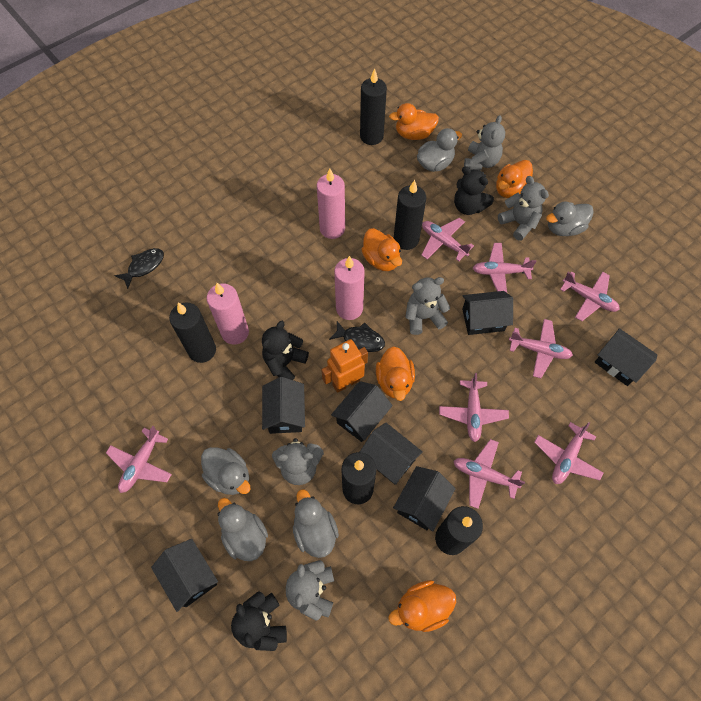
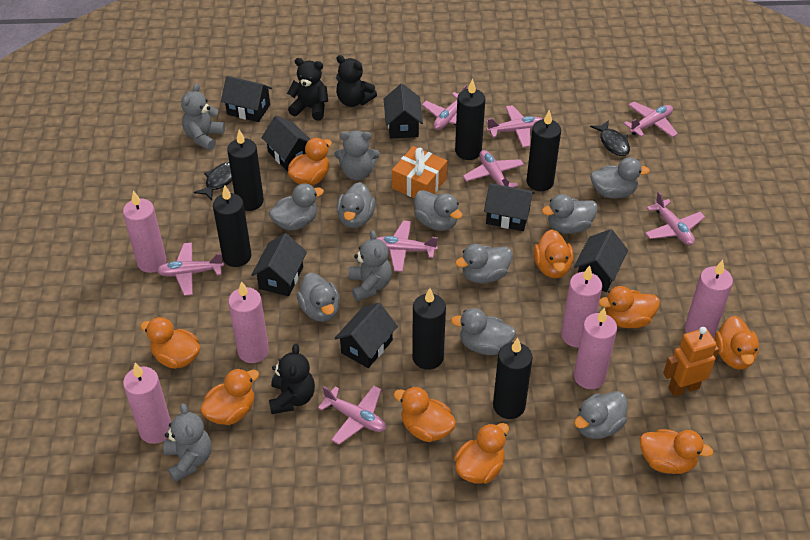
black candle: [169,303,216,363] [341,452,376,504] [360,69,387,145] [394,180,426,250] [435,506,483,555] = 5 -> [213,185,251,267] [227,130,264,211] [412,288,446,370] [455,79,485,160] [493,338,533,419] [527,110,561,191] = 6
grey duck: [201,447,251,495] [218,498,268,561] [293,489,339,558] [417,128,462,172] [546,202,594,236] = 5 -> [269,184,324,231] [297,273,340,322] [337,182,375,228] [414,190,463,231] [451,308,516,355] [455,244,512,284] [542,194,598,234] [574,391,628,439] [590,157,650,199] = 9
grey teddy bear: [272,438,324,485] [286,560,334,621] [405,277,450,335] [464,115,505,170] [498,176,549,241] = 5 -> [163,403,212,482] [181,83,225,150] [335,130,380,181] [349,230,392,301] = 4
orange duck: [361,228,402,271] [376,346,415,401] [389,103,439,140] [389,580,456,632] [496,160,533,198] = 5 -> [140,317,200,369] [200,368,259,425] [288,138,332,186] [393,387,456,442] [454,423,509,484] [534,229,574,278] [599,286,660,328] [640,429,714,474] [715,316,759,370] = 9
orange gift: none = 0 -> [392,146,447,198] = 1
pink candle: [207,283,249,344] [317,169,345,239] [334,256,365,320] = 3 -> [123,190,166,273] [123,363,171,444] [228,281,269,363] [561,265,602,347] [574,308,617,389] [685,260,733,337] = 6

